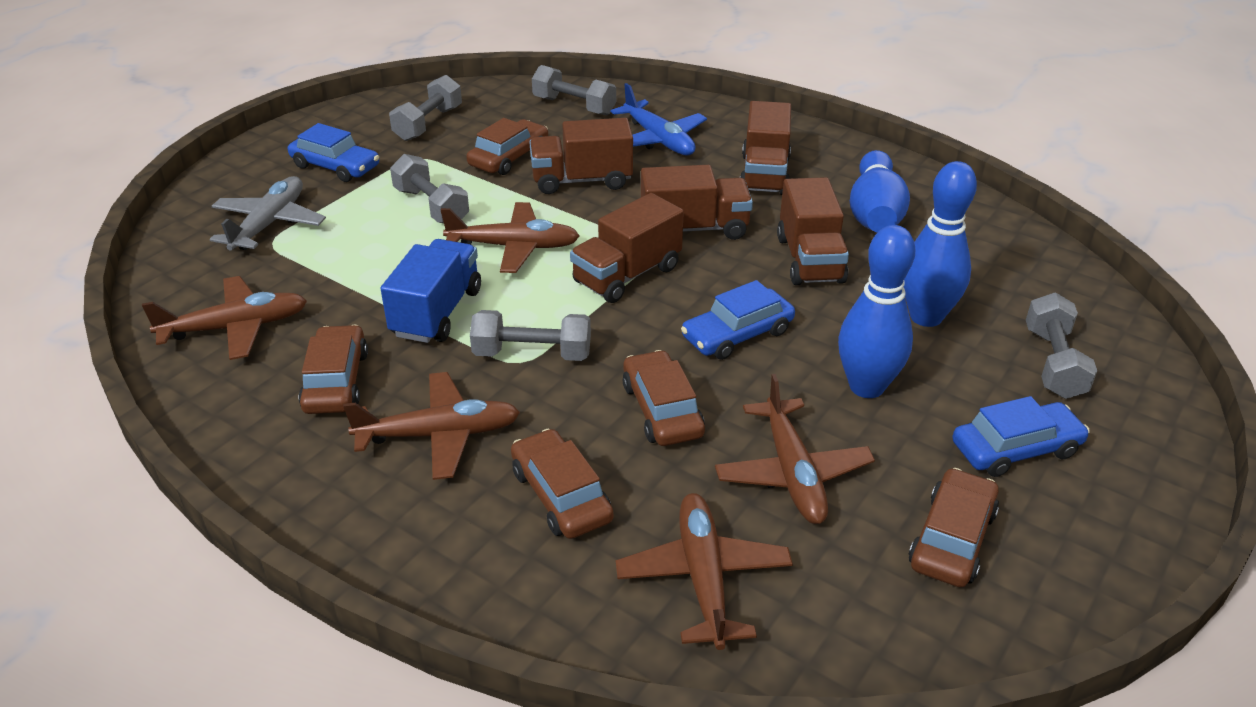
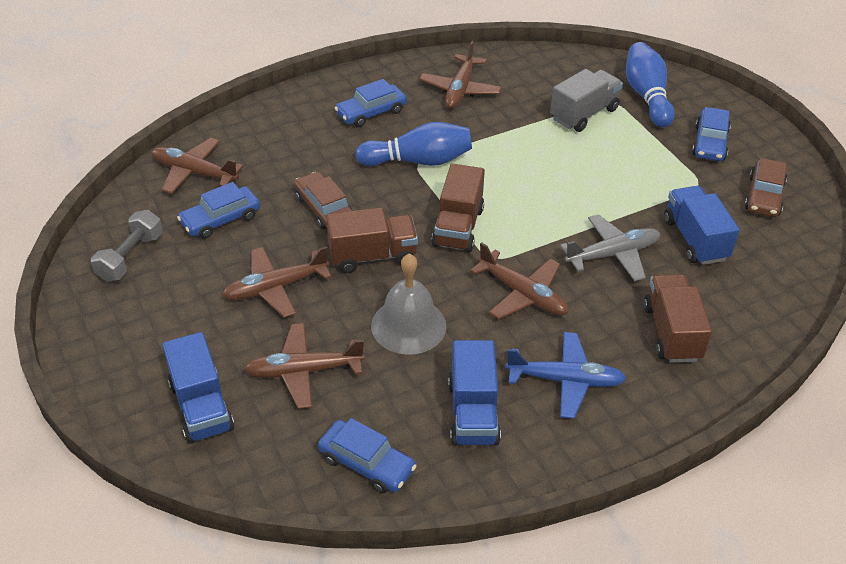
blue bowling pin: [838,225,915,398] [850,150,910,233] [904,161,977,327] = 3 -> [355,122,472,166] [626,42,675,127] = 2
blue car: [288,123,379,182] [681,280,795,360] [952,396,1090,477] = 3 -> [177,182,260,239] [318,418,417,493] [335,79,407,127] [692,107,731,161] = 4
blue truck: [381,239,481,343] = 1 -> [163,332,234,444] [448,340,501,446] [664,186,740,265] = 3
brown car: [299,325,368,414] [466,118,548,175] [511,429,614,539] [623,350,705,446] [909,468,999,587] = 5 -> [294,172,353,229] [745,158,787,217] = 2
brown truck: [529,118,633,194] [570,193,684,303] [641,165,753,240] [740,101,791,195] [777,177,849,285] = 5 -> [326,207,418,273] [432,164,485,252] [644,274,712,363] = 3
grey bell: none = 0 -> [371,253,447,355] = 1
grey dumbbell: [389,75,462,141] [390,154,469,223] [470,310,591,361] [532,65,616,116] [1026,293,1097,399] = 5 -> [91,210,163,282] = 1
grey truck: none = 0 -> [550,69,623,132] = 1

